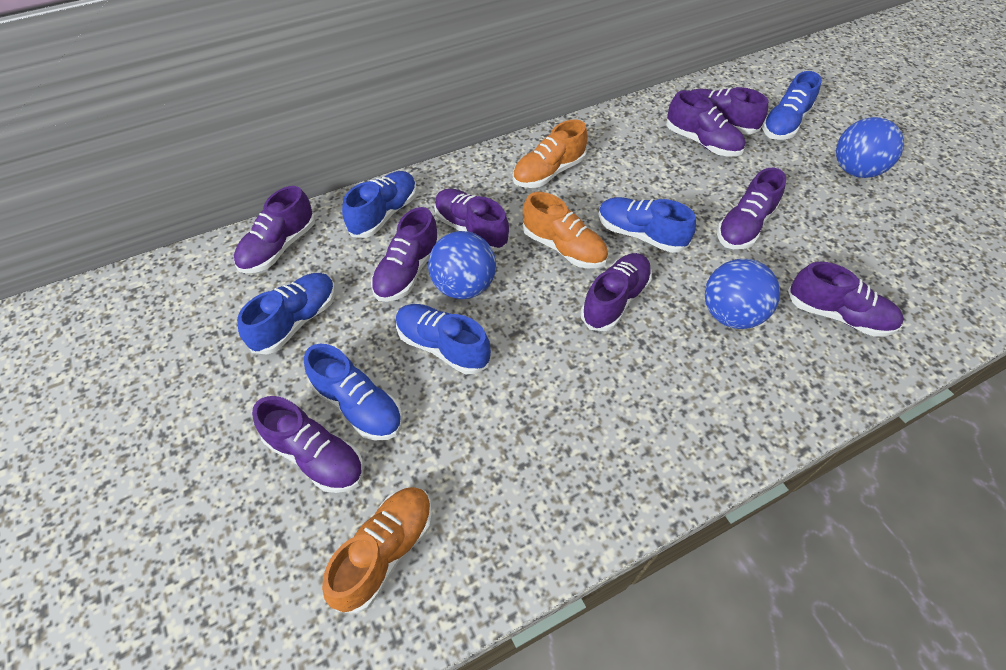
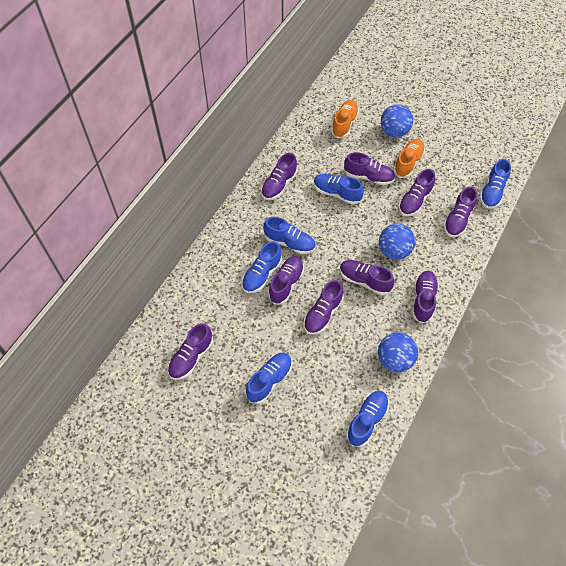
orange shoe: [322,487,432,613] [512,120,588,188] [522,192,608,269] = 3 -> [331,100,359,139] [393,139,425,178] = 2

